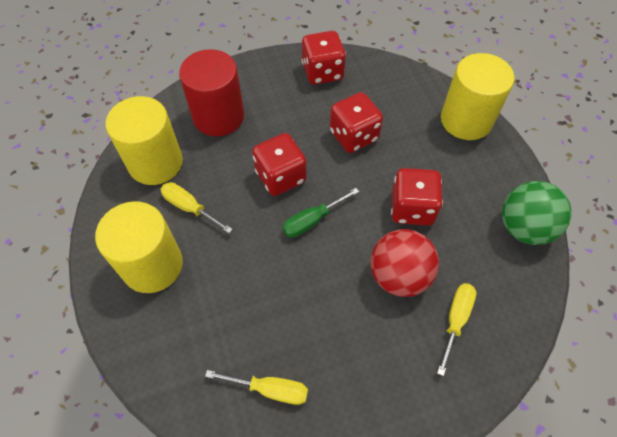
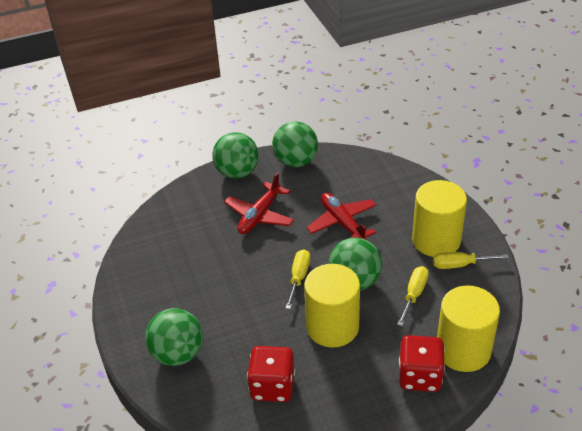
green ball: [502,181,572,245] = 1 -> [145,308,203,366] [212,132,259,179] [272,121,318,167] [329,237,382,291] = 4
green screwdriver: [282,188,359,238] = 1 -> none = 0
red ball: [371,229,439,297] = 1 -> none = 0
red cylinder: [179,49,244,136] = 1 -> none = 0
red dice: [252,133,307,196] [302,31,346,85] [330,92,383,153] [391,168,443,226] = 4 -> [247,346,295,402] [399,335,445,392] = 2
red plane: none = 0 -> [224,172,294,234] [306,193,377,240] = 2

